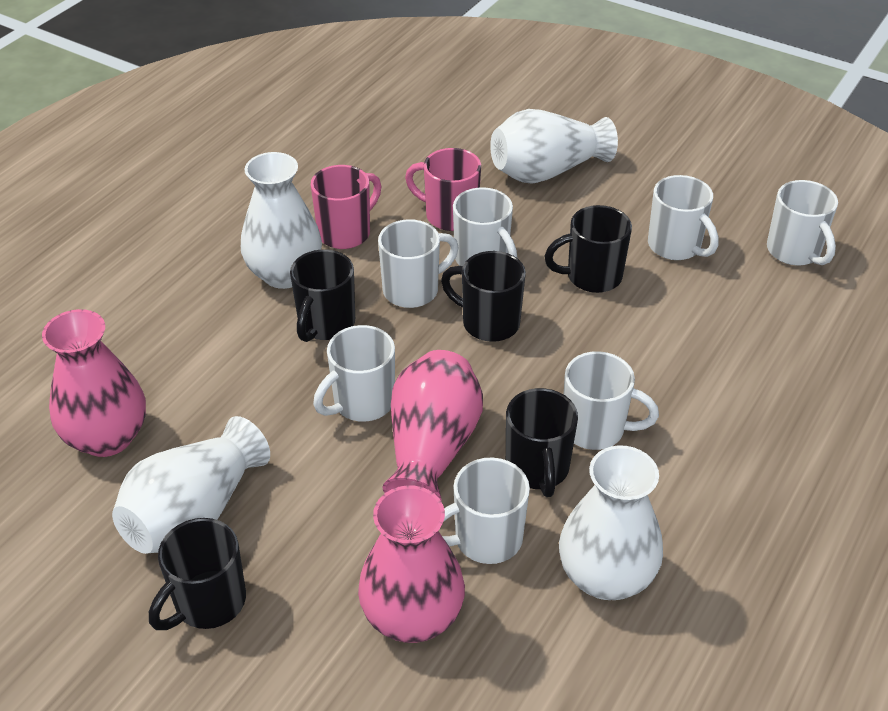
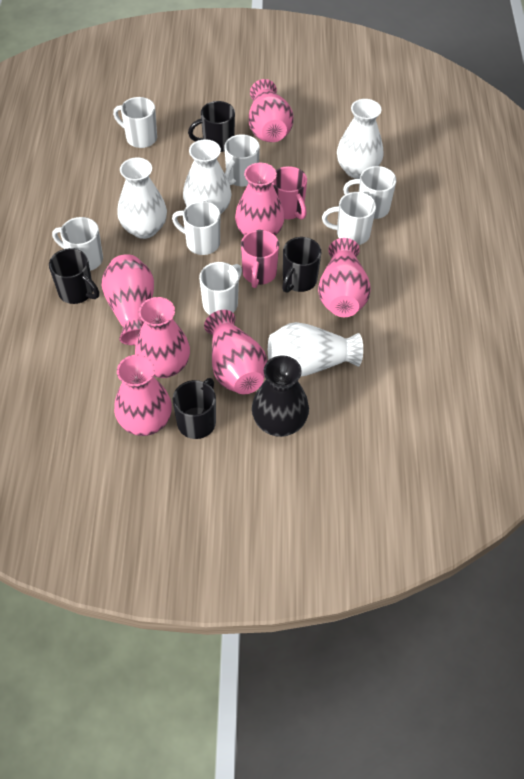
black mug: [149,518,246,630] [290,249,355,342] [441,251,526,342] [506,388,578,497] [544,205,632,293] = 5 -> [49,248,99,304] [173,378,216,439] [188,101,235,152] [282,237,321,293] = 4
black vase: none = 0 -> [252,355,309,437] = 1
pink vase: [42,309,146,457] [358,485,465,643] [383,350,483,500] = 3 -> [101,254,154,345] [114,355,172,436] [135,297,190,378] [204,310,267,394] [235,162,284,236] [249,79,293,142] [318,238,371,317] = 7

